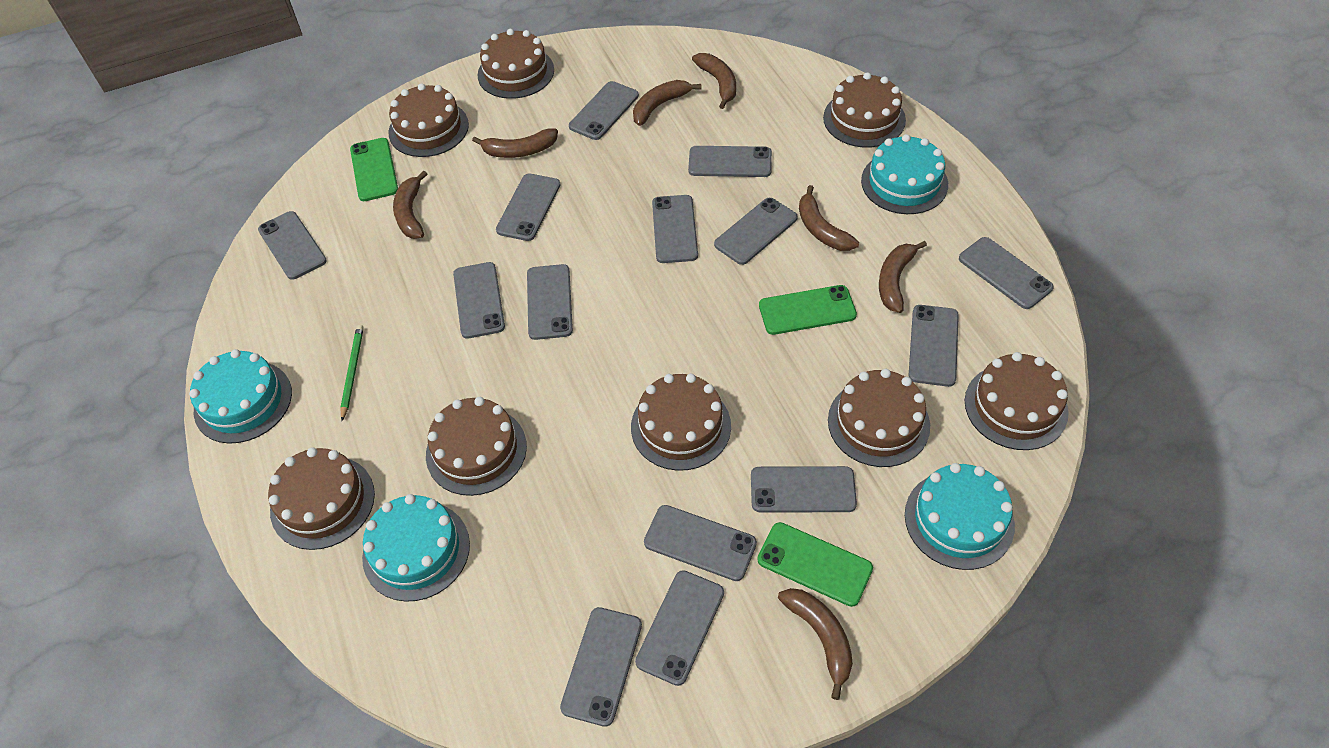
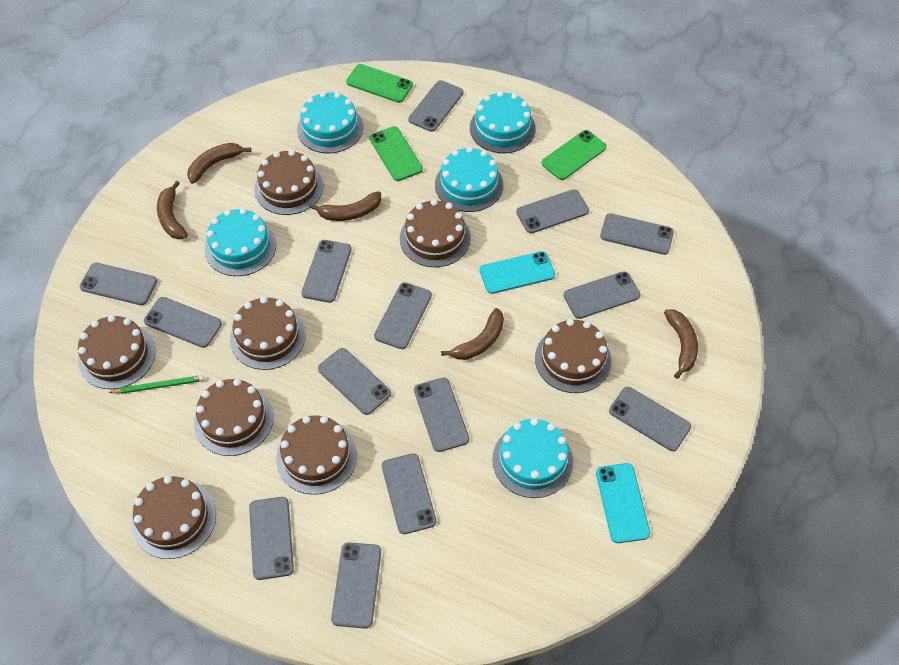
brown banana: [393,171,427,239] [472,128,558,158] [633,80,701,126] [692,53,736,109] [778,588,853,700] [799,185,859,251] [879,241,927,313] = 7 -> [157,180,188,239] [187,143,251,184] [309,191,381,221] [441,308,504,360] [664,310,698,379] = 5
turquoise cake: [189,349,292,444] [362,494,470,602] [861,134,948,214] [905,463,1015,570] = 4 -> [204,208,276,276] [297,92,363,154] [435,147,503,212] [470,91,536,153] [492,418,573,498] = 5
turquoise phone: none = 0 -> [480,251,555,294] [596,463,650,543] = 2

